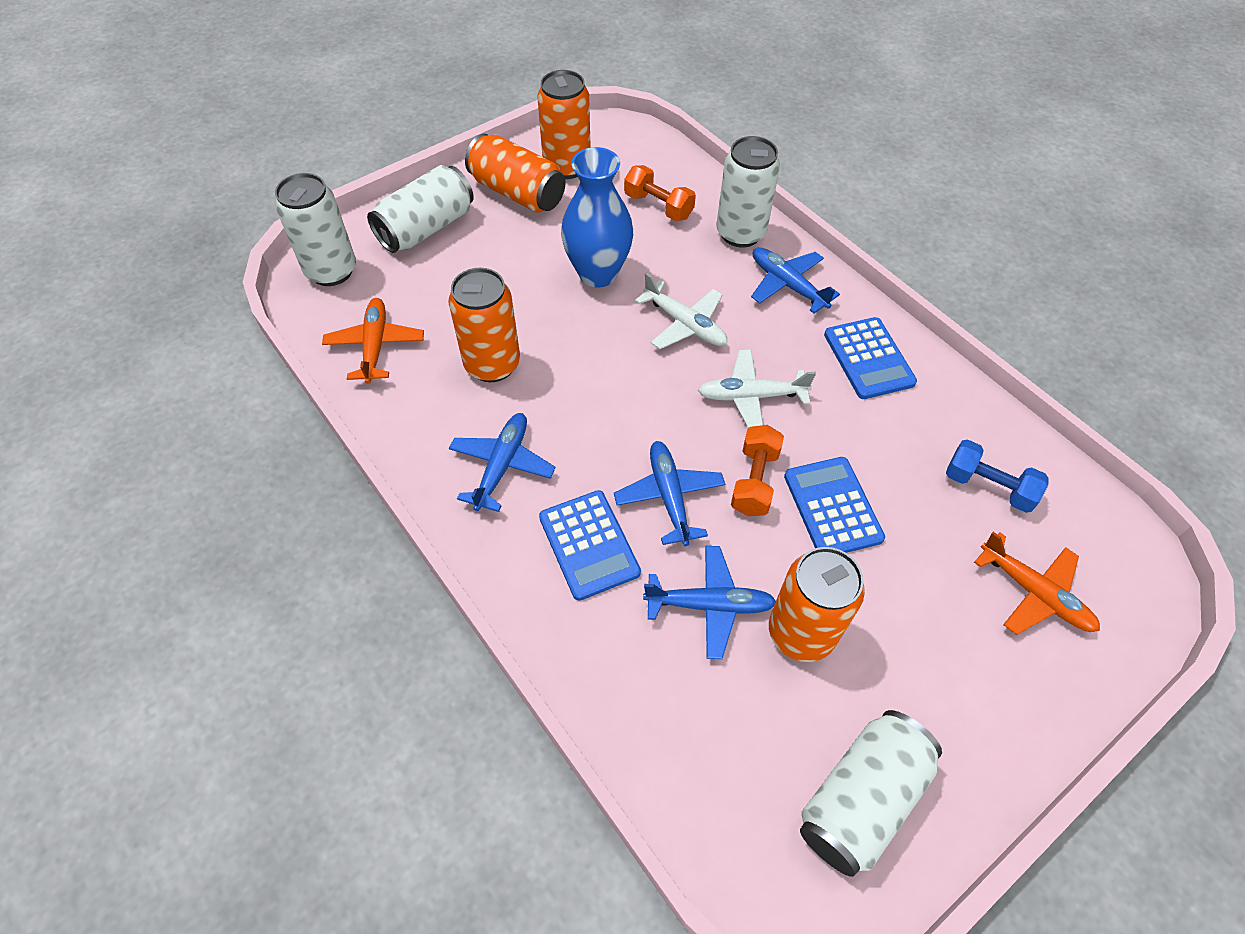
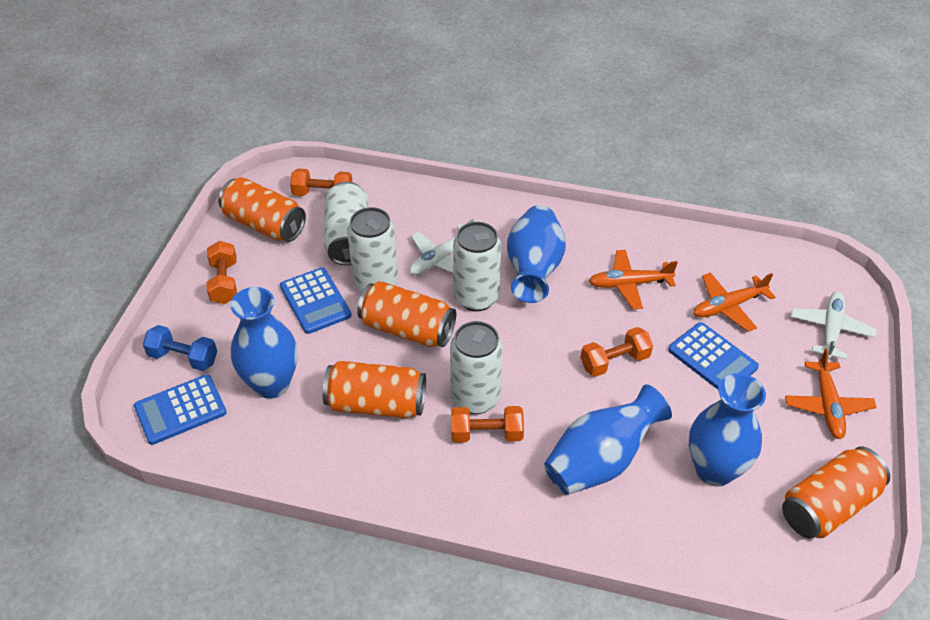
blue plane: [449,413,556,512] [614,441,725,546] [643,546,776,659] [751,247,840,314] = 4 -> none = 0
blue vase: [561,147,633,287] = 1 -> [230,287,298,399] [507,205,566,303] [544,384,672,495] [689,373,766,487] = 4
orange dumbbell: [624,165,696,221] [731,425,784,516] = 2 -> [207,241,237,304] [290,168,353,196] [451,406,524,443] [581,327,653,377] = 4
orange plane: [322,298,424,384] [974,532,1100,635] = 2 -> [589,250,678,309] [694,273,775,332] [785,348,876,439] = 3

